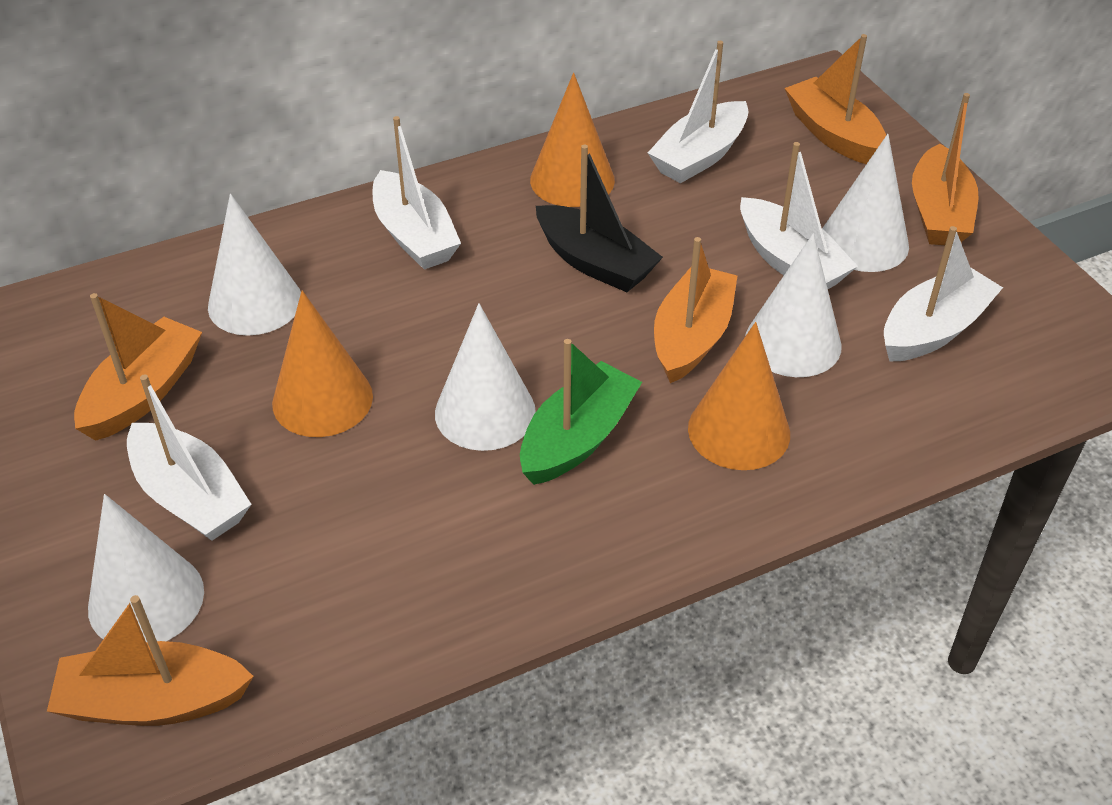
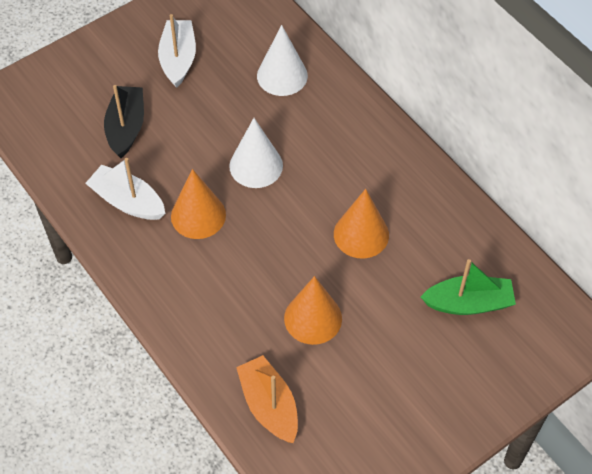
orange boat: [47,595,254,726] [74,293,202,441] [654,237,737,383] [785,34,886,164] [912,93,979,245] = 5 -> [236,355,298,443] = 1
white boat: [127,374,252,541] [373,116,461,270] [648,41,749,183] [740,142,858,289] [884,226,1003,362] = 5 -> [85,158,165,220] [158,14,196,88] = 2
white cone: [88,494,204,642] [208,194,301,336] [435,303,536,451] [745,233,842,377] [822,134,909,272] = 5 -> [229,118,283,188] [257,25,308,96] = 2

